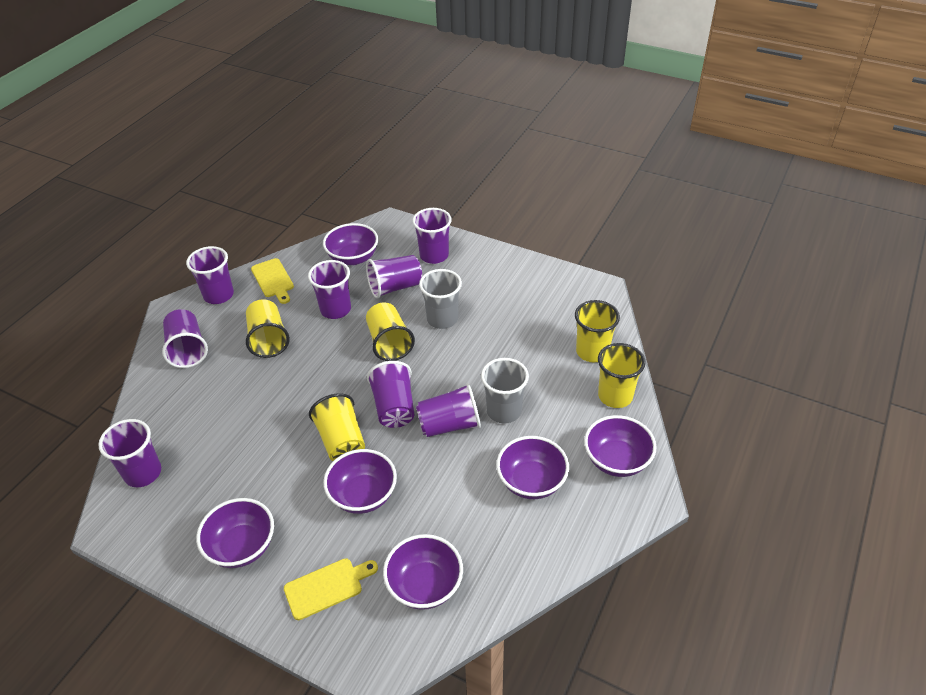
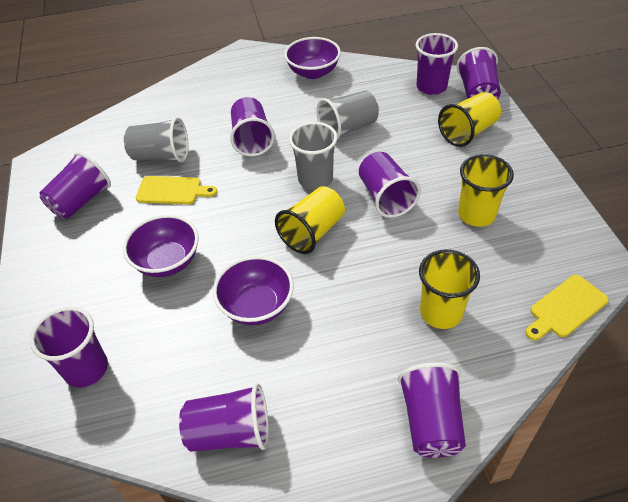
grey cup: [419,269,462,329] [481,358,529,423] = 2 -> [124,117,189,162] [289,122,338,190] [316,91,379,140] = 3
purple bowl: [196,498,274,568] [323,223,378,265] [323,449,397,514] [383,534,463,610] [496,436,569,499] [584,415,657,477] = 6 -> [123,215,199,277] [213,256,294,325] [284,37,341,79] = 3
yellow cup: [246,299,290,358] [309,393,365,461] [366,302,415,361] [575,300,620,362] [598,343,646,408] = 5 -> [275,186,345,254] [419,249,480,329] [438,92,501,147] [458,154,514,227] = 4

